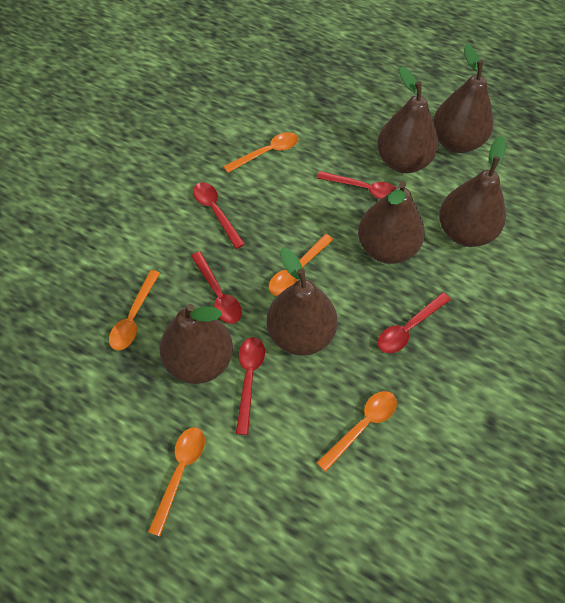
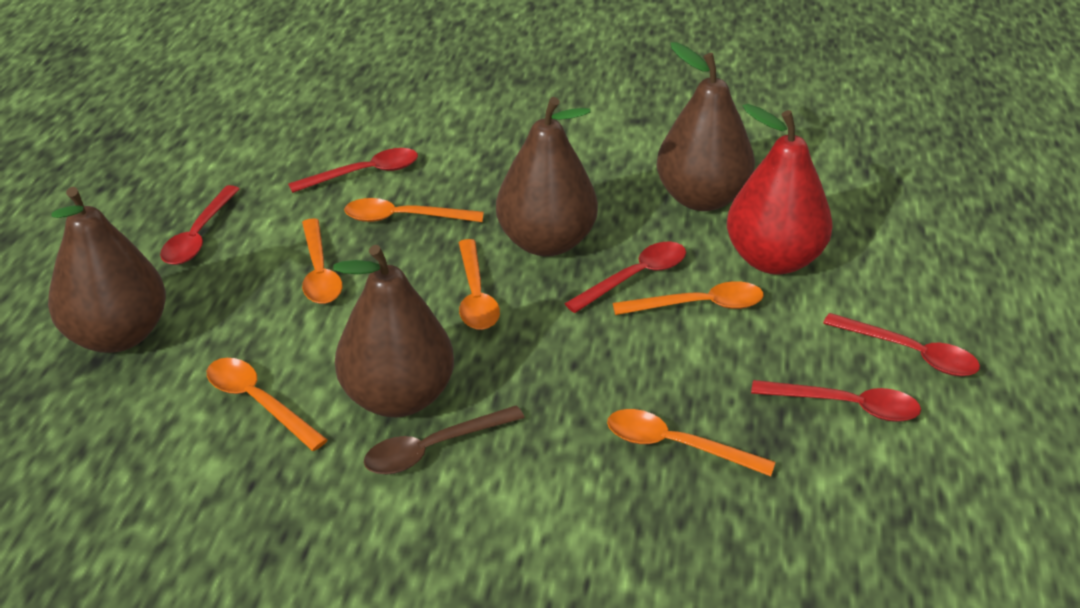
brown pear: [159,304,233,384] [267,248,338,356] [358,181,425,264] [377,67,439,173] [433,44,493,153] [439,136,506,247] = 6 -> [48,187,166,353] [333,245,454,417] [496,97,598,256] [656,42,755,211] = 4
brown spoon: none = 0 -> [364,405,525,474] = 1
orange spoon: [109,270,160,350] [148,427,205,536] [223,132,298,173] [269,234,334,296] [317,391,397,472] = 5 -> [207,358,328,451] [302,218,342,304] [344,198,484,222] [458,239,500,330] [607,409,776,476] [613,281,764,315] = 6
red pear: none = 0 -> [727,104,833,274] = 1

